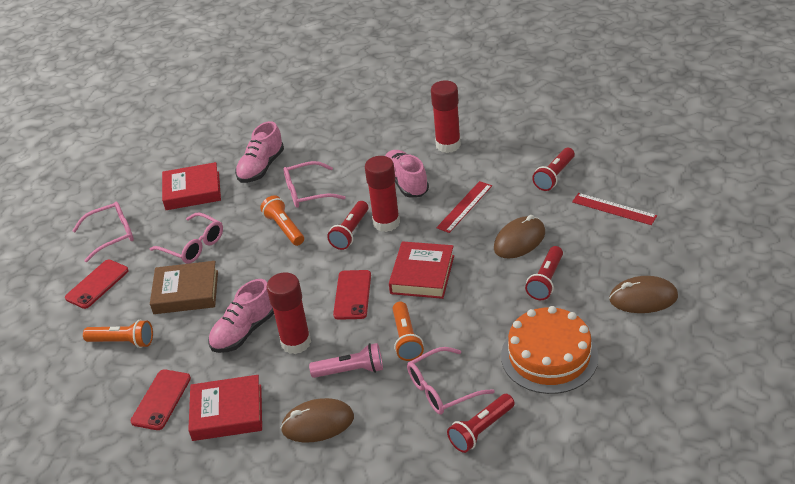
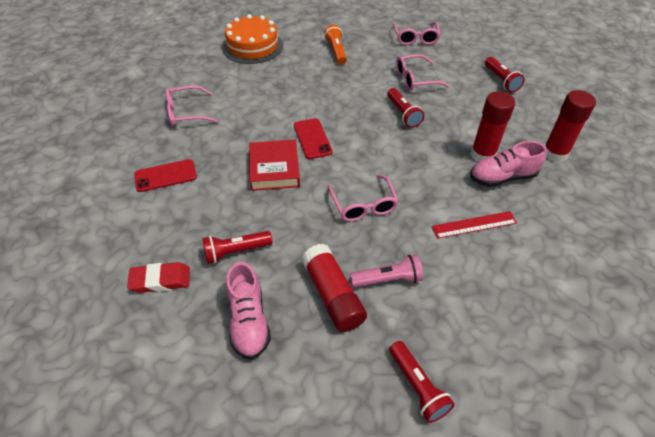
brown book: [150,261,218,314] = 1 -> none = 0
brown mouse: [280,398,354,443] [494,215,545,259] [609,276,678,313] = 3 -> none = 0
orange flashlight: [83,320,153,348] [260,195,304,246] [393,302,424,361] = 3 -> [324,25,347,65] = 1
pink shoe: [208,279,274,353] [235,121,284,183] [385,150,429,198] = 3 -> [226,262,271,360] [470,141,547,187] = 2
red book: [162,162,221,210] [188,375,262,441] [389,241,454,299] = 3 -> [249,139,300,191] = 1
red eraser: none = 0 -> [127,262,190,293] = 1
red phone: [65,260,129,309] [130,369,191,430] [333,270,371,320] = 3 -> [134,159,197,192] [294,118,332,159] = 2
red ruler: [436,181,492,233] [572,193,657,225] = 2 -> [431,211,517,239] = 1

